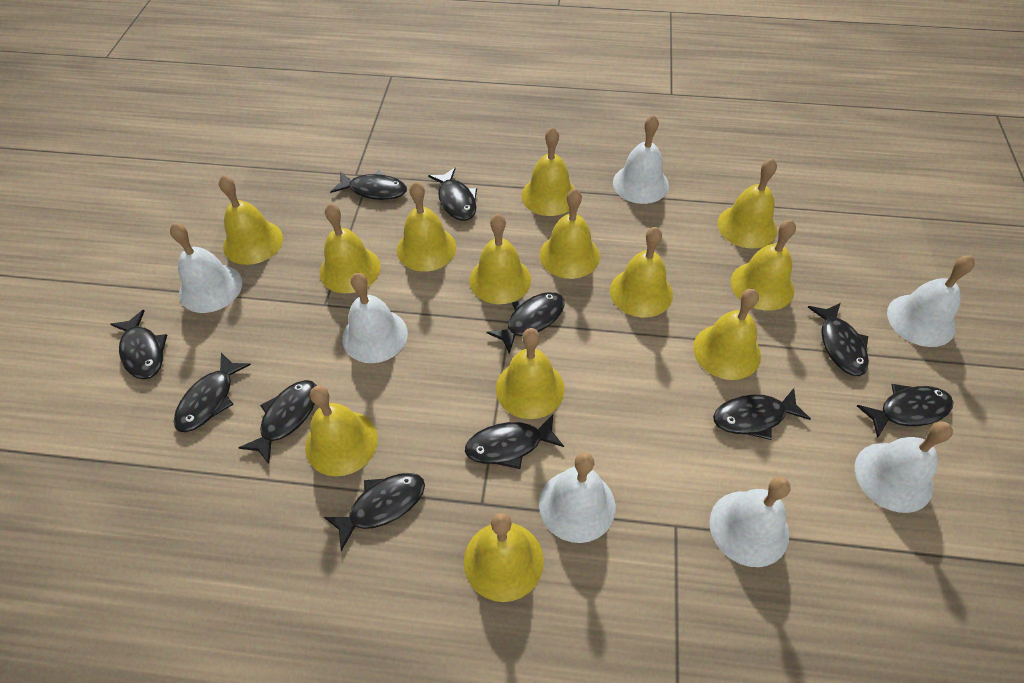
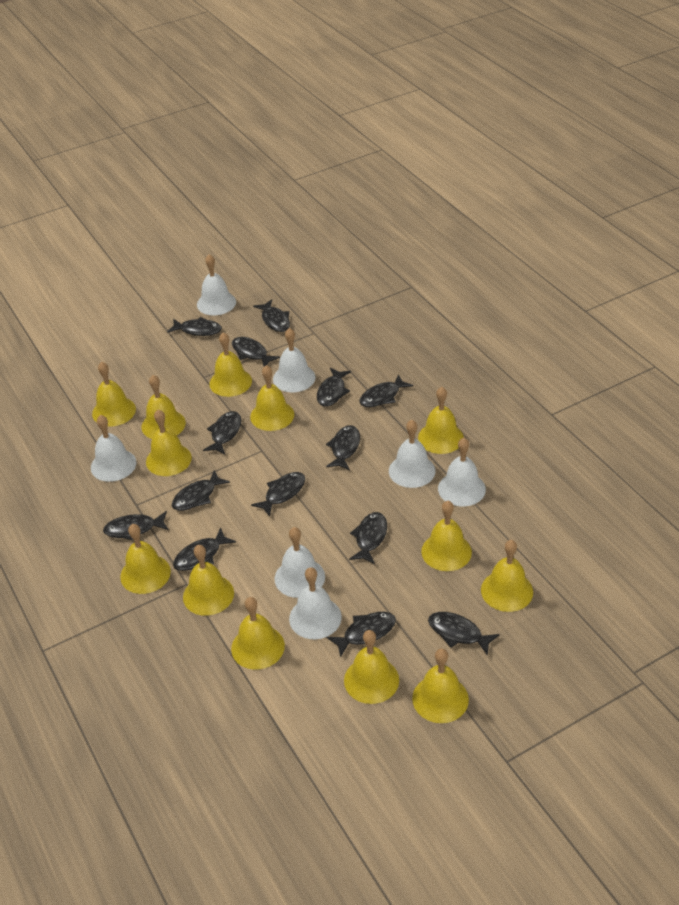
black fish: [110,310,167,379] [174,353,251,432] [239,380,317,464] [324,473,425,551] [331,170,407,200] [428,168,477,221] [465,414,564,469] [487,292,565,354] [713,388,811,440] [808,303,869,376] [857,384,954,438] = 11 -> [103,511,169,541] [167,317,222,336] [172,470,230,511] [173,528,236,571] [203,411,241,454] [232,337,280,367] [251,472,305,517] [253,299,290,332] [317,368,351,407] [326,425,360,470] [327,612,396,658] [349,512,387,564] [359,374,413,407] [428,612,500,656] = 14

